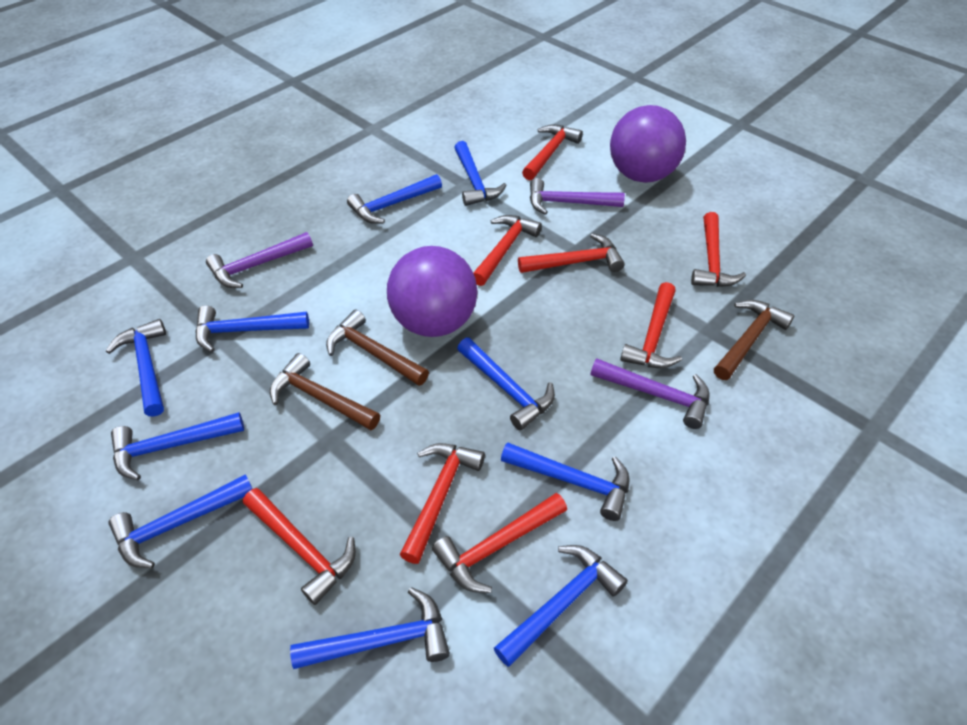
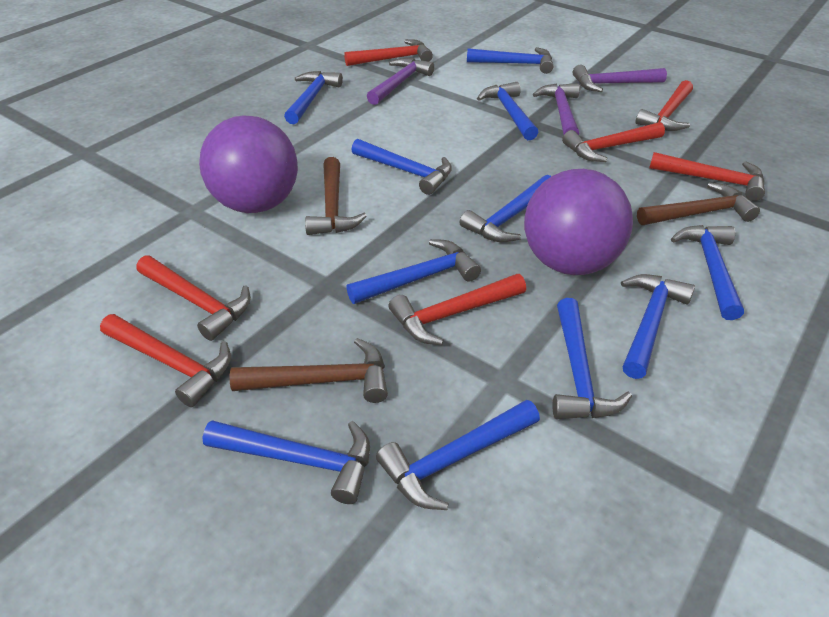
blue hammer: [106,319,166,417] [108,474,253,568] [111,412,244,480] [195,305,309,352] [290,587,450,669] [347,174,442,224] [454,141,507,206] [457,338,555,431] [494,545,628,667] [501,442,630,521] = 10 -> [203,420,370,504] [284,71,343,125] [346,239,481,304] [352,139,452,195] [376,400,540,510] [460,175,551,242] [467,47,553,74] [477,82,539,140] [553,298,632,419] [621,274,695,379] [671,225,744,320] = 11
red hammer: [243,488,356,605] [400,443,485,564] [432,493,567,593] [473,215,542,286] [518,233,625,273] [522,125,583,180] [620,282,682,369] [691,212,746,287] = 8 -> [100,314,231,407] [137,255,251,341] [344,39,433,66] [389,274,526,345] [562,122,665,162] [635,80,693,131] [649,152,765,201] = 7

